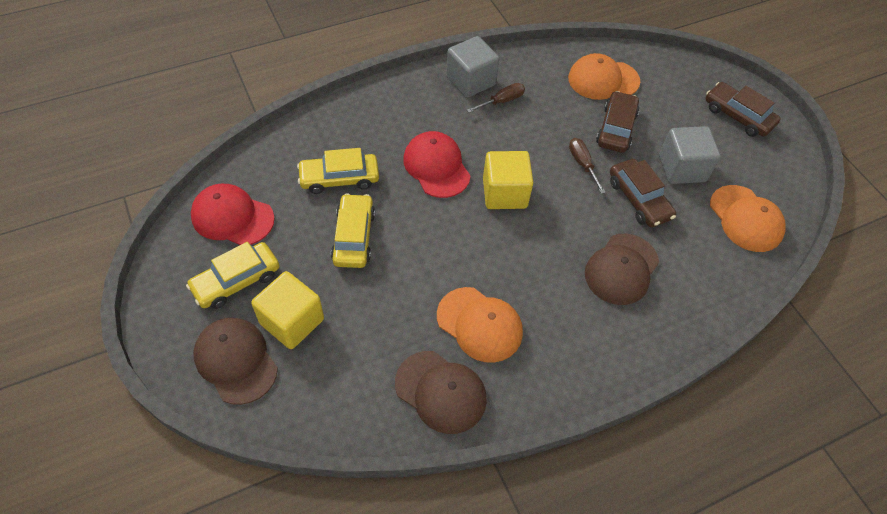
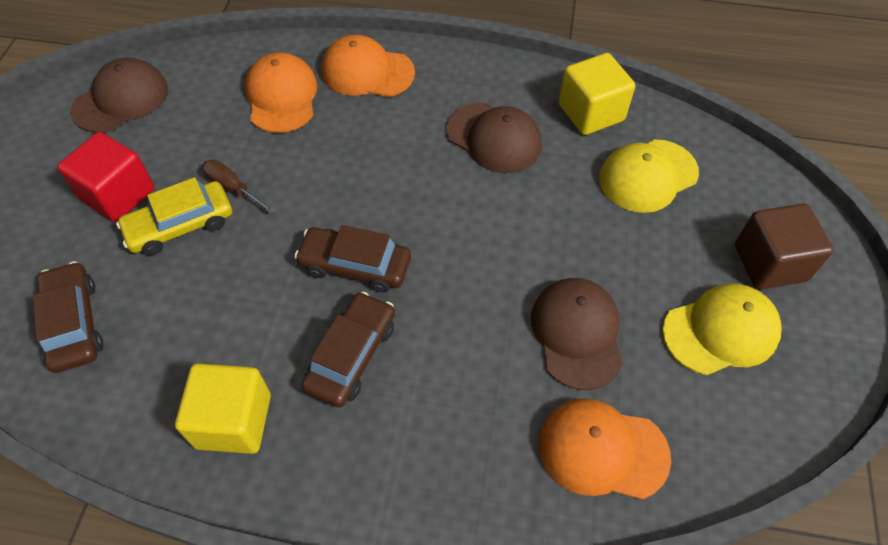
brown cube: none = 0 -> [735,203,834,290] = 1
brown screwdriver: [467,83,525,113] [569,138,606,194] = 2 -> [202,160,275,213] = 1
grey cube: [446,36,499,98] [659,126,721,184] = 2 -> none = 0
red cap: [191,184,275,245] [403,131,471,198] = 2 -> none = 0
red cube: none = 0 -> [57,132,154,222] = 1
yellow cap: none = 0 -> [599,139,699,213] [662,283,782,375] = 2
yellow car: [186,242,280,309] [297,148,379,194] [331,193,375,268] = 3 -> [116,177,232,255] = 1

